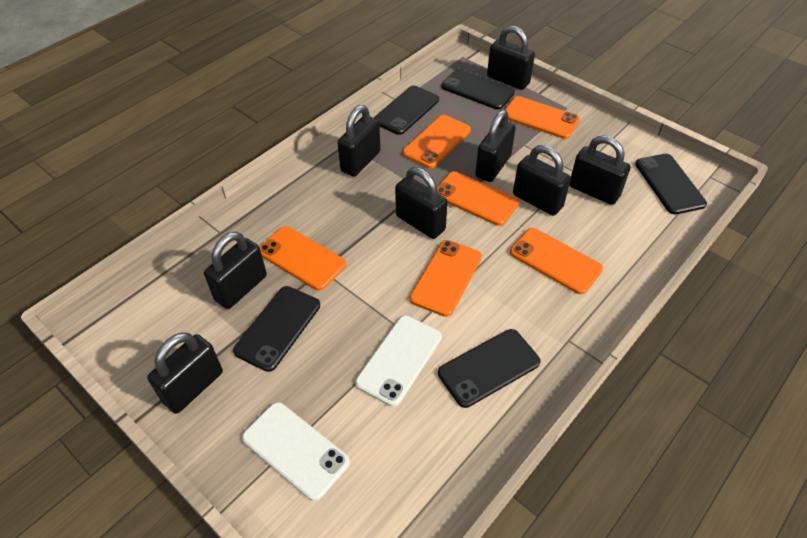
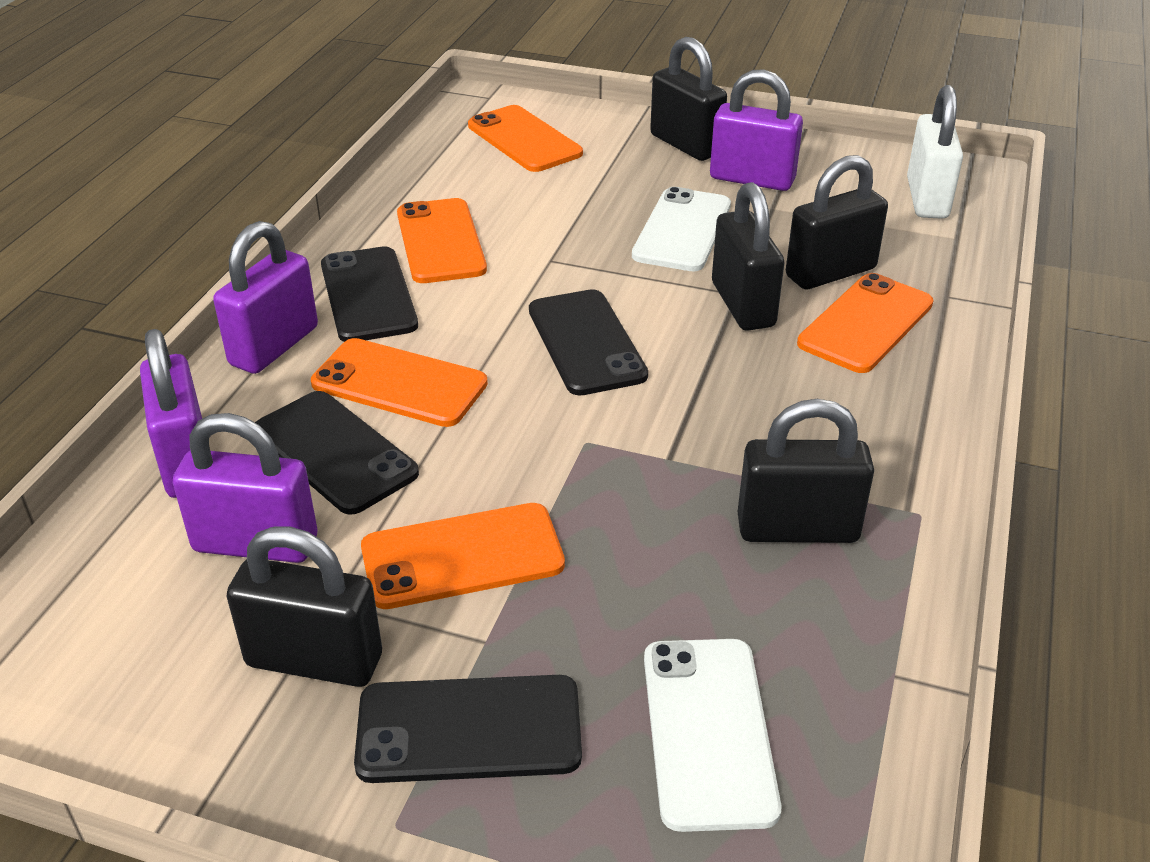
black padlock: [147,332,223,413] [204,232,267,309] [337,105,381,177] [395,167,448,239] [475,110,516,182] [487,26,535,90] [513,145,571,216] [569,135,631,205] = 8 -> [226,526,382,687] [650,37,727,161] [712,182,785,331] [738,399,874,543] [786,155,888,289] = 5
black phone: [233,286,320,372] [374,86,439,135] [438,329,541,408] [442,69,515,110] [635,154,707,214] = 5 -> [255,391,419,515] [321,246,418,342] [354,675,582,783] [529,289,648,395] = 4
orange phone: [260,226,346,291] [403,115,471,168] [410,240,482,317] [437,171,519,226] [505,96,580,139] [510,228,603,294] = 6 -> [311,338,488,427] [361,503,565,609] [397,198,487,283] [468,105,583,172] [797,273,934,373] = 5
purple padlock: none = 0 -> [140,329,202,498] [173,413,317,563] [213,221,318,374] [710,69,803,191] = 4
white padlock: none = 0 -> [907,85,963,219] = 1

